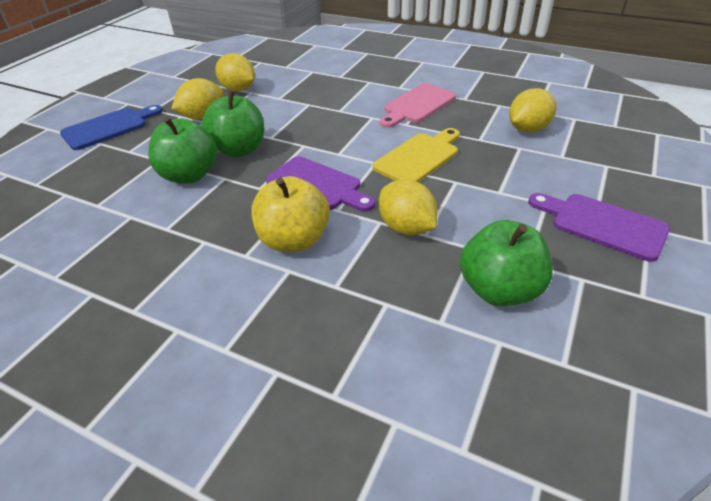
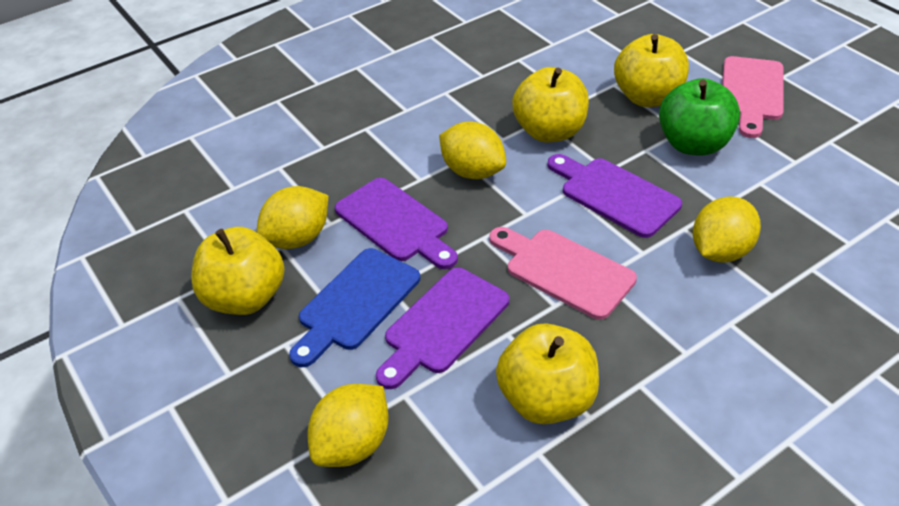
green apple: [148,117,217,184] [201,90,264,157] [460,220,553,306] = 3 -> [659,78,740,156] = 1
pink cutting board: [380,83,456,128] = 1 -> [489,227,637,320] [722,56,784,138] = 2
purple cutting board: [266,156,375,211] [528,193,670,262] = 2 -> [335,178,458,269] [376,268,509,389] [547,154,682,238] = 3
yellow apple: [251,176,330,252] = 1 -> [191,227,284,315] [496,323,599,424] [512,67,589,142] [614,34,689,107] = 4
yellow cutting board: [373,128,460,182] = 1 -> none = 0

